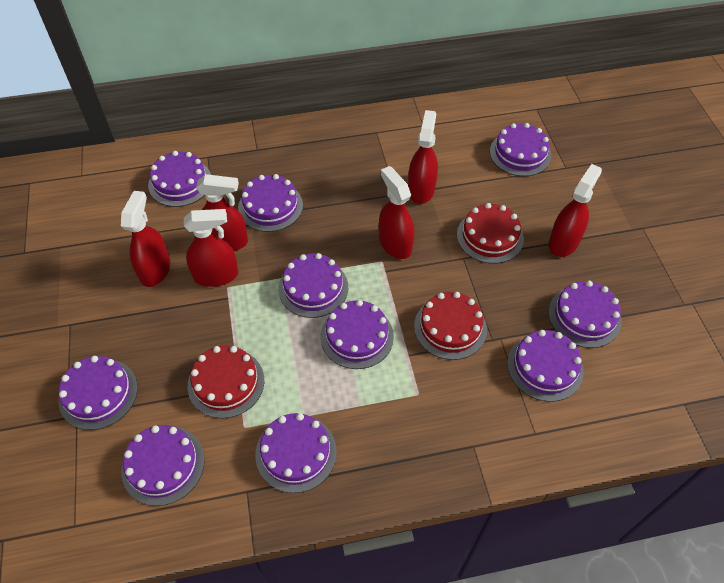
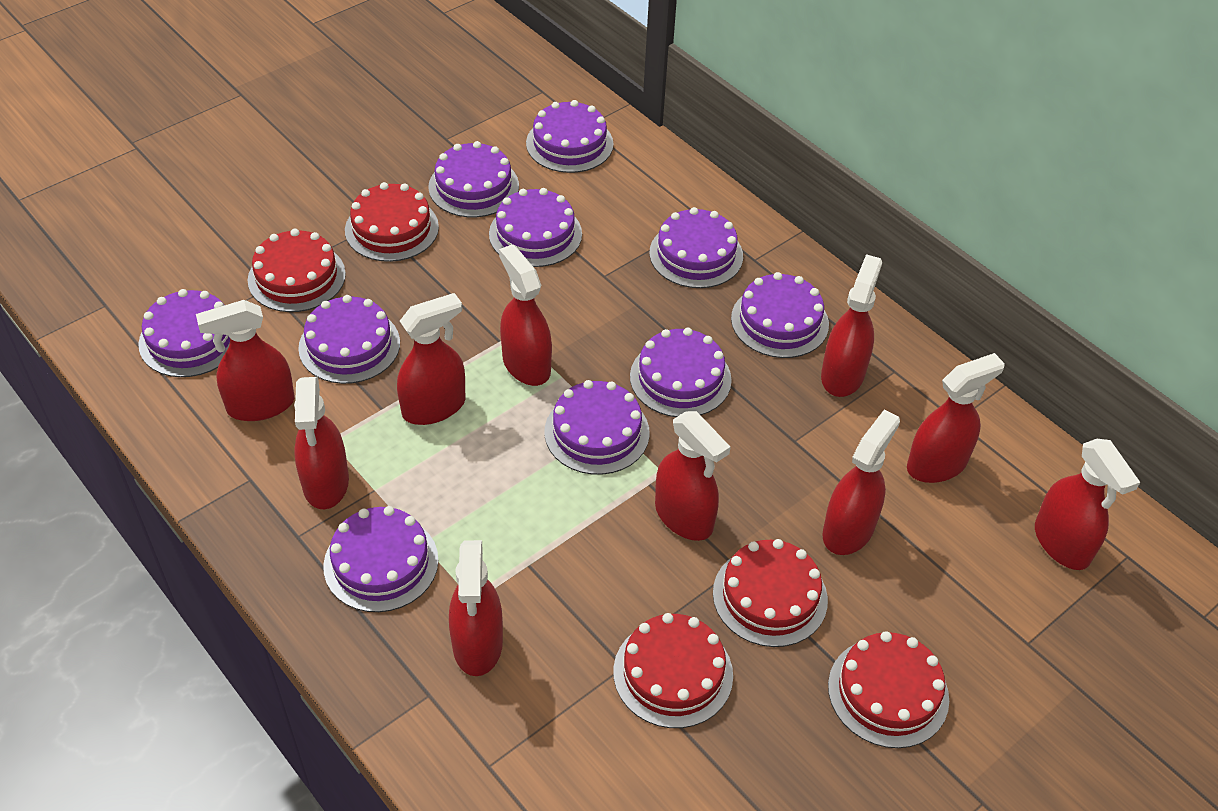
red cake: [188,345,264,419] [414,292,487,360] [457,203,524,264] = 3 -> [248,229,346,312] [345,182,439,262] [613,613,733,728] [713,539,828,647] [828,631,949,748] = 5
red spray bottle: [121,191,171,287] [184,209,238,287] [196,174,248,251] [379,166,414,259] [408,110,438,204] [549,164,602,257] = 6 -> [196,300,295,421] [294,377,349,509] [397,293,465,425] [449,540,503,676] [499,244,552,386] [655,411,730,541] [821,254,882,397] [822,409,900,555] [907,353,1005,483] [1035,439,1140,570] = 10

